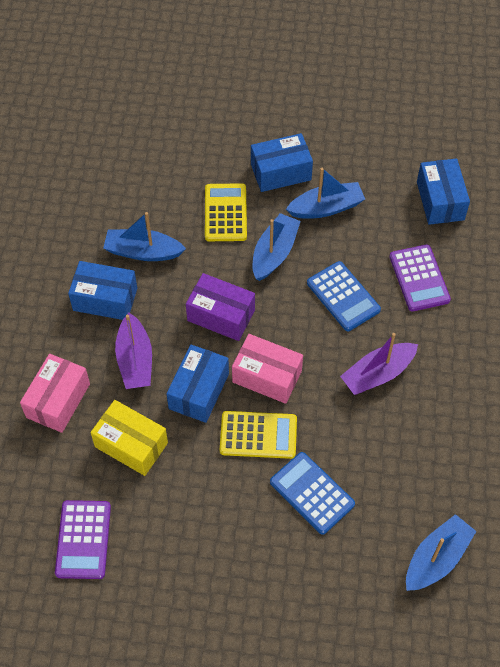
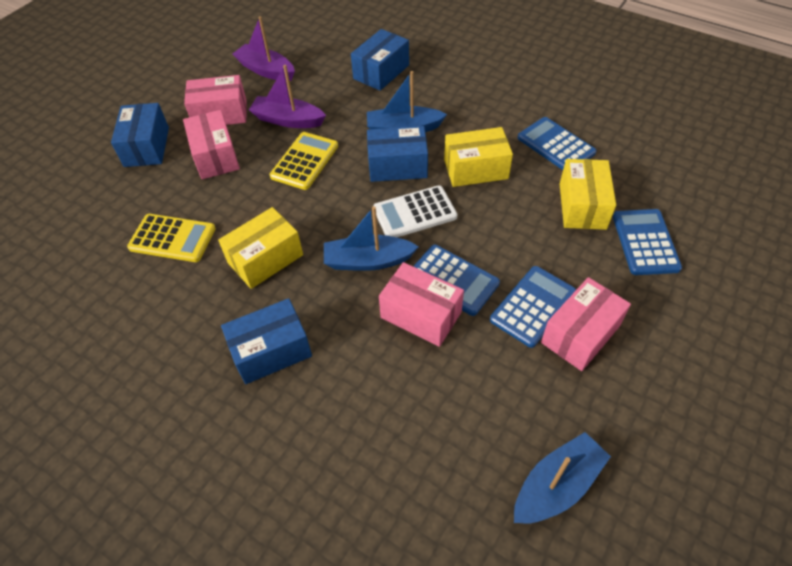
blue boat: [103,212,186,261] [252,213,301,281] [286,168,365,219] [406,514,476,591] = 4 -> [324,206,418,271] [367,71,447,132] [514,432,611,524] = 3
blue calculator: [270,452,355,535] [307,261,381,331] = 2 -> [413,245,500,316] [490,266,576,348] [518,117,597,170] [613,209,682,275] = 4
pink box: [20,354,90,433] [232,334,303,404] = 2 -> [183,110,240,179] [184,75,247,125] [379,262,464,347] [541,277,631,371] = 4
purple box: [186,273,255,341] = 1 -> none = 0
purple calculator: [55,500,111,579] [389,245,451,311] = 2 -> none = 0
white calculator: none = 0 -> [373,185,457,237] = 1
yellow box: [91,400,168,476] = 1 -> [218,207,303,289] [444,127,513,187] [560,159,616,230] = 3

